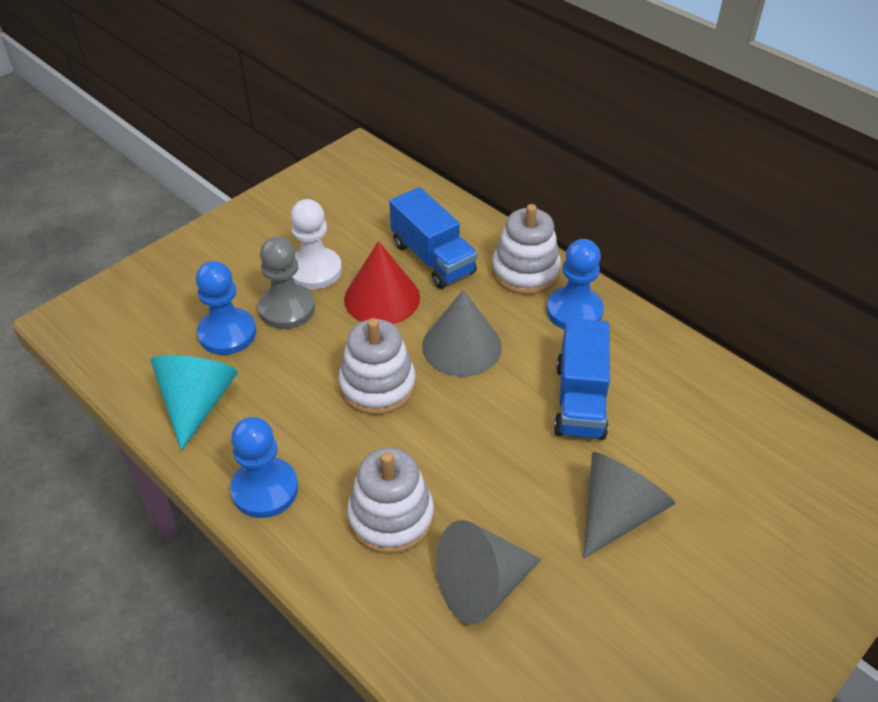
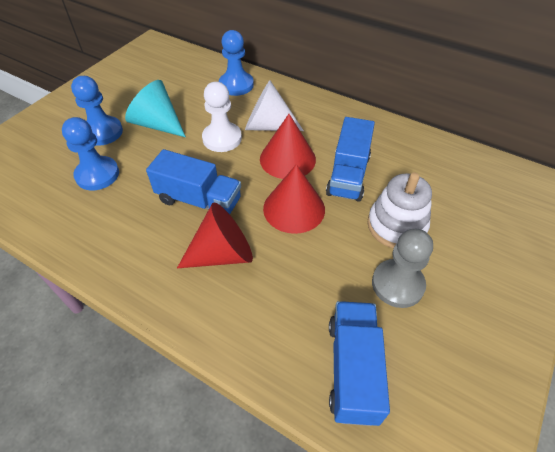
blue truck: [389,187,477,289] [554,318,610,440] = 2 -> [146,149,241,214] [326,117,375,202] [329,301,390,426] = 3
grey cone: [422,290,502,377] [436,520,541,625] [583,452,675,558] = 3 -> none = 0
red cone: [344,241,420,324] = 1 -> [177,202,253,268] [260,114,316,179] [263,164,325,234] = 3
white cone: none = 0 -> [245,80,304,131] = 1
white stacking toy: [338,318,416,415] [347,448,434,554] [492,204,561,295] = 3 -> [367,172,432,248] = 1

